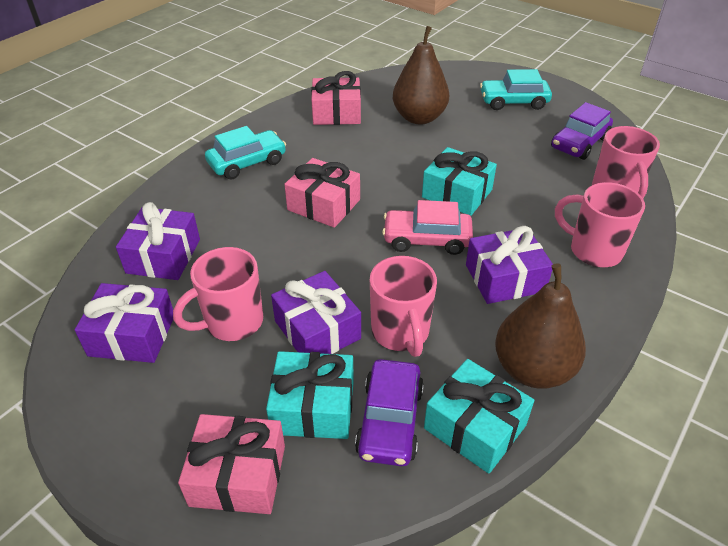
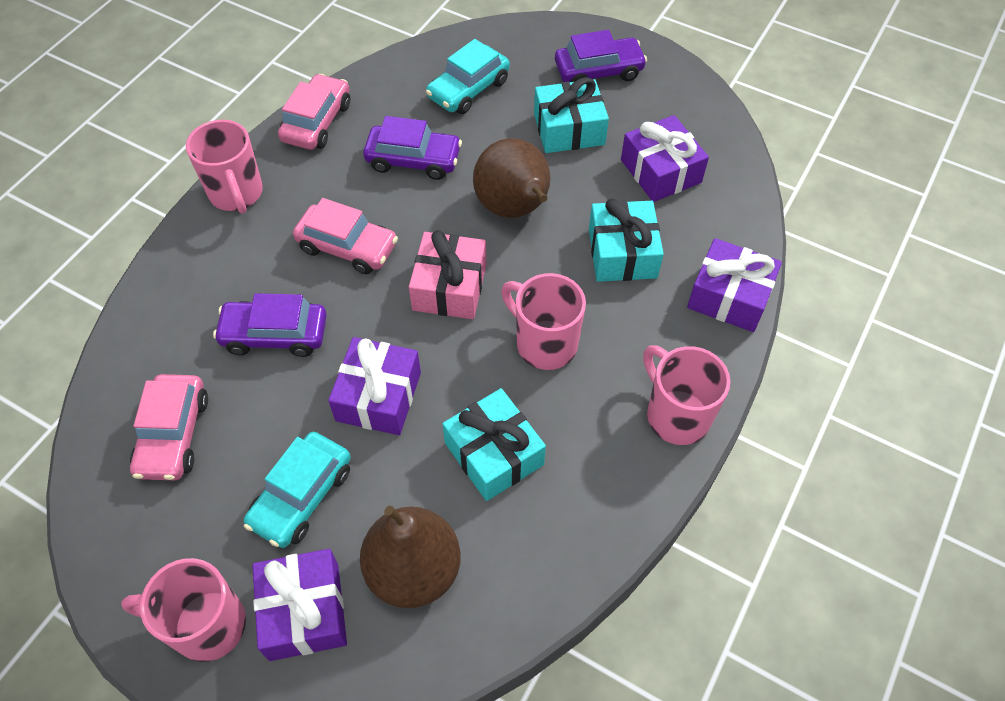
pink car: [382,200,473,255] = 1 -> [130,374,208,480] [278,74,350,150] [293,198,398,274] = 3
pink gift: [178,414,285,514] [284,158,360,228] [311,71,361,125] = 3 -> [409,230,486,319] = 1
purple car: [355,359,424,466] [551,102,613,160] = 2 -> [213,293,327,357] [363,116,462,180] [555,30,647,82] = 3

